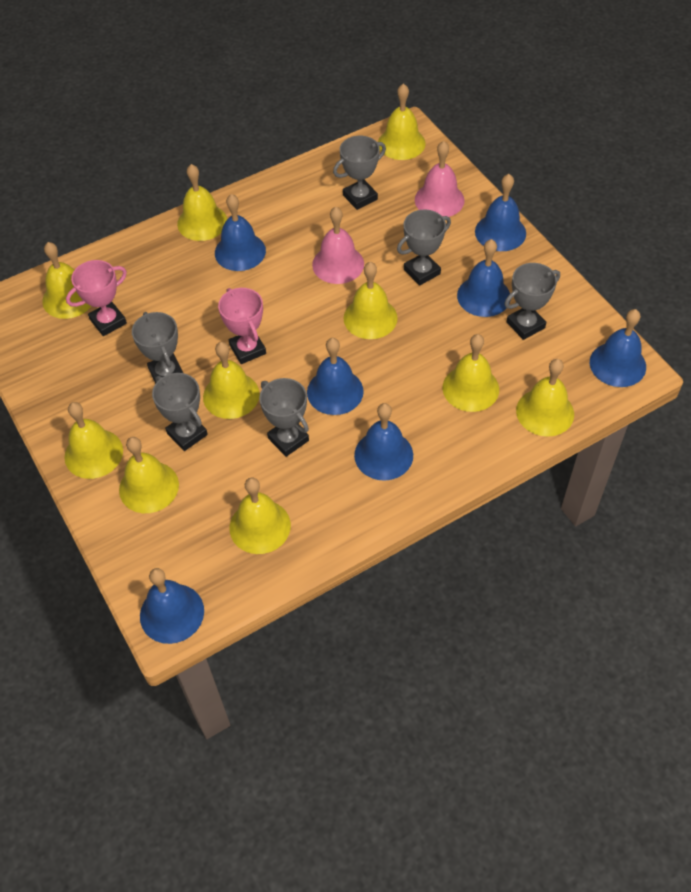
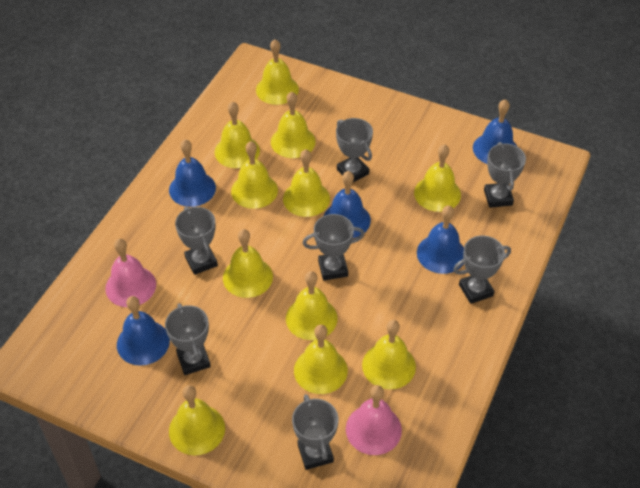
blue bell: [140,568,204,644] [215,194,266,271] [307,338,364,415] [354,403,413,481] [457,239,510,317] [475,174,526,251] [590,309,646,387] = 7 -> [117,296,170,366] [169,139,216,207] [324,171,371,238] [417,205,464,274] [473,99,517,164] = 5
grey trophy: [132,312,183,384] [152,373,208,451] [259,378,309,457] [333,136,386,210] [397,210,451,286] [504,263,560,340] = 6 -> [165,303,211,375] [175,207,218,275] [292,394,338,470] [303,214,364,281] [336,118,373,182] [453,235,511,304] [484,142,526,208] = 7
pink trophy: [66,260,127,336] [218,288,266,364] = 2 -> none = 0
yellow bell: [42,242,91,319] [64,402,123,479] [119,437,179,513] [177,164,227,241] [203,342,260,419] [230,477,291,554] [343,262,398,339] [378,83,426,160] [442,334,499,412] [516,359,574,437] = 10 -> [169,385,225,455] [215,101,260,168] [223,229,273,298] [231,141,278,209] [256,39,299,105] [271,92,316,158] [283,149,330,217] [286,271,337,340] [294,324,348,394] [362,320,416,389] [414,144,461,212] = 11

